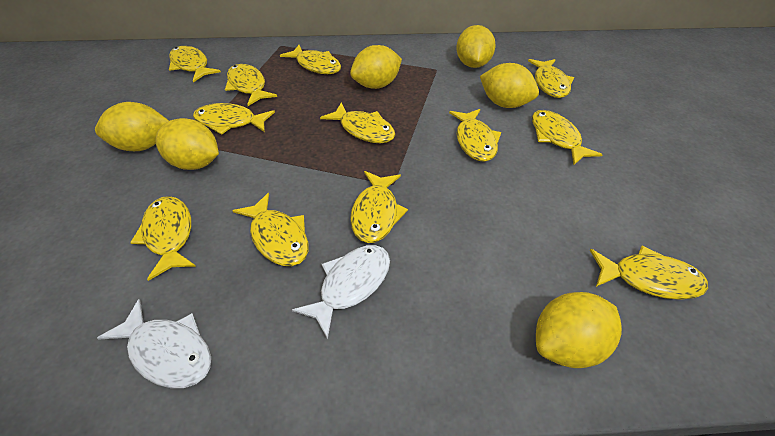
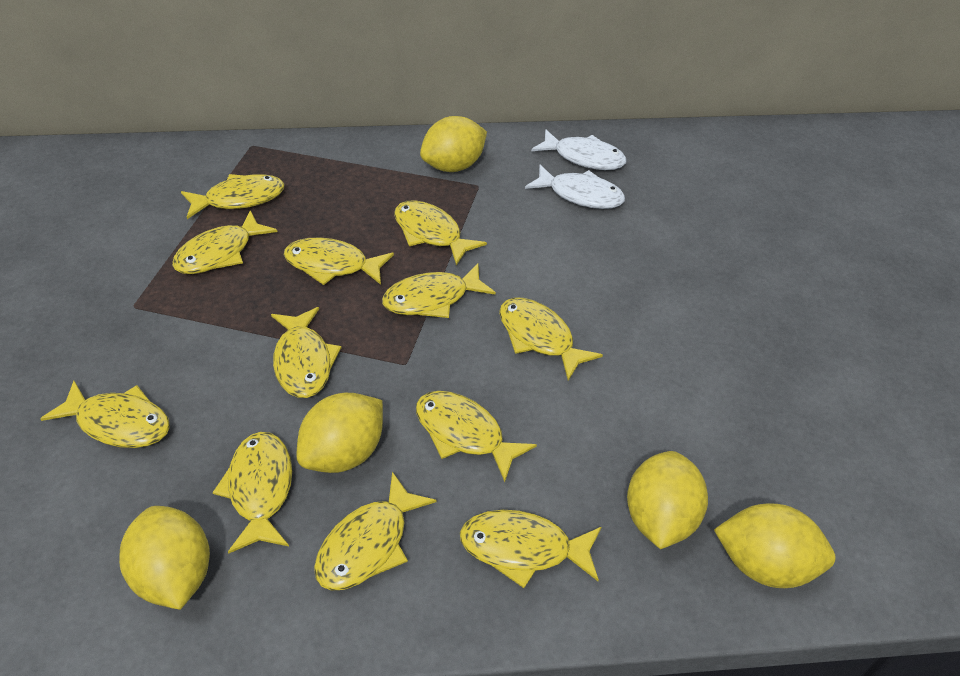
yellow lemon: [95,102,169,151] [155,118,219,170] [350,45,402,89] [456,25,496,68] [480,63,539,108] [536,292,622,368] = 6 -> [119,506,210,610] [297,393,383,473] [420,116,487,172] [627,451,708,549] [714,503,836,588] = 5

